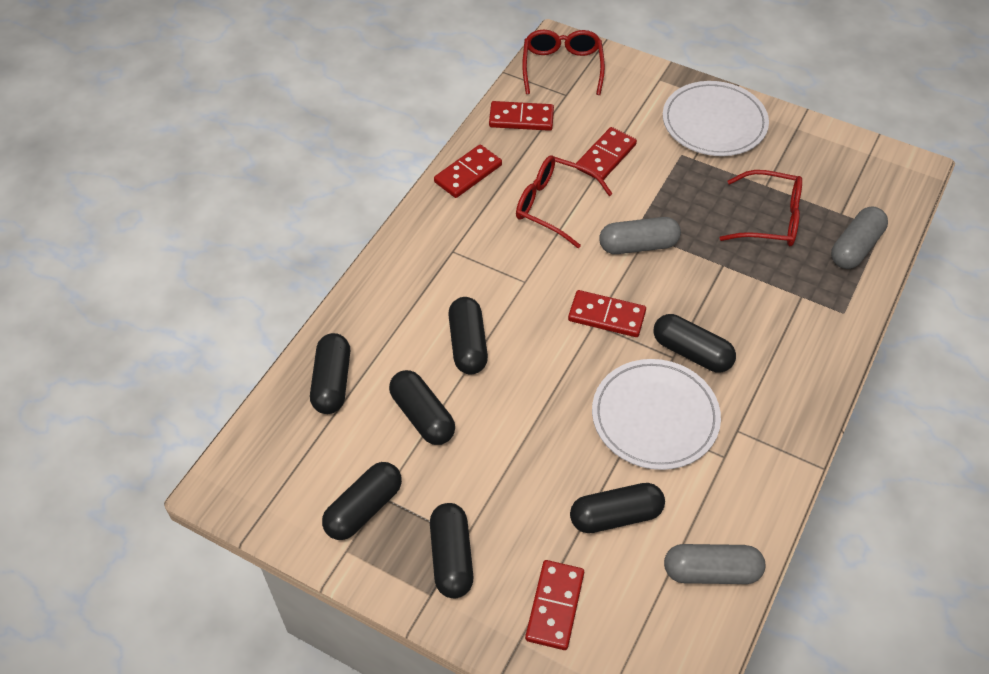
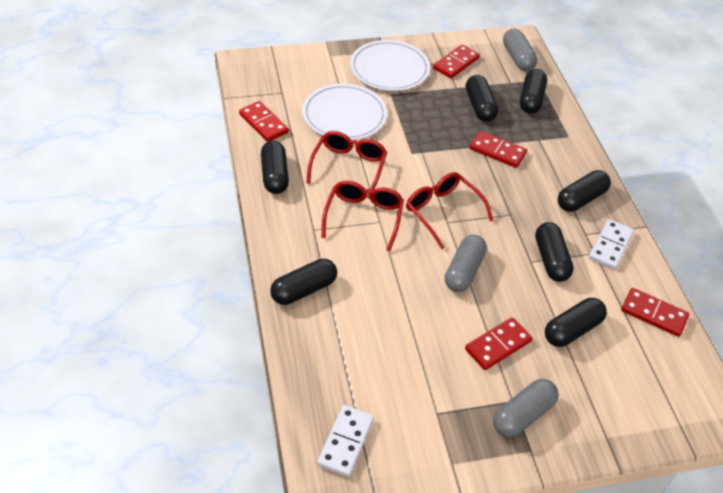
white domino: none = 0 -> [317,405,374,477] [589,219,634,270] = 2

